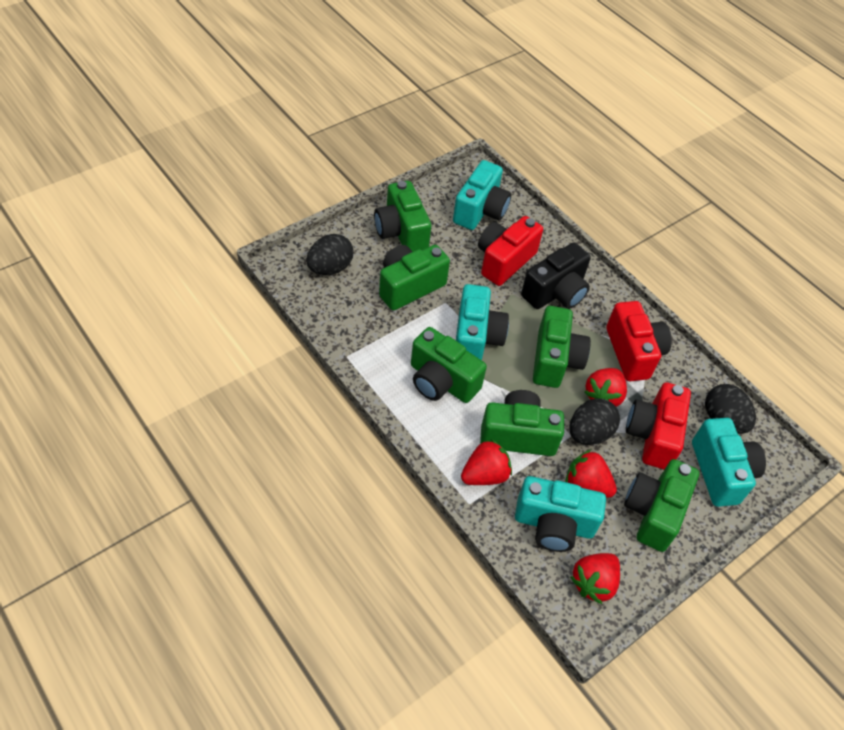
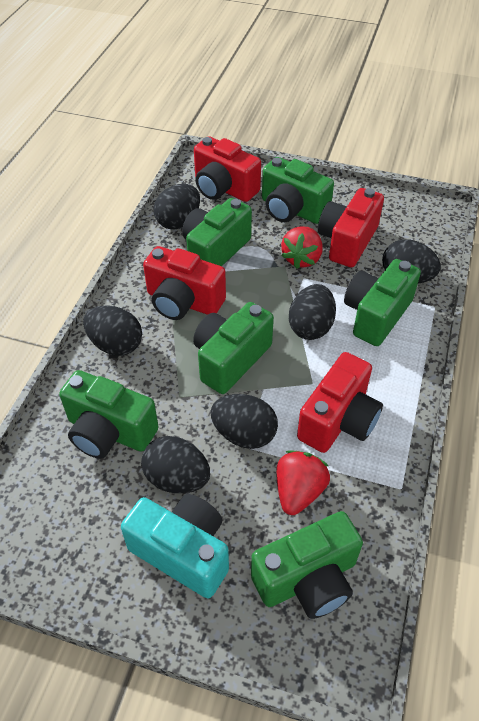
black camera: [521,242,591,309] = 1 -> none = 0
black egg: [306,234,354,275] [569,398,620,445] [705,384,756,434] = 3 -> [83,305,142,356] [141,436,210,493] [154,184,200,230] [210,394,278,449] [289,284,336,340] [382,239,441,283] = 6
red camera: [478,216,543,286] [606,301,672,381] [626,382,691,469] = 3 -> [143,246,226,320] [194,136,261,202] [297,352,383,453] [318,188,384,267] = 4
red strawberry: [461,439,512,485] [566,450,617,498] [570,553,620,604] [584,368,627,407] = 4 -> [276,450,330,515] [281,226,323,269] = 2
turquoise camera: [453,160,511,230] [456,284,509,360] [515,476,606,552] [692,418,766,507] = 4 -> [121,494,229,598] = 1

